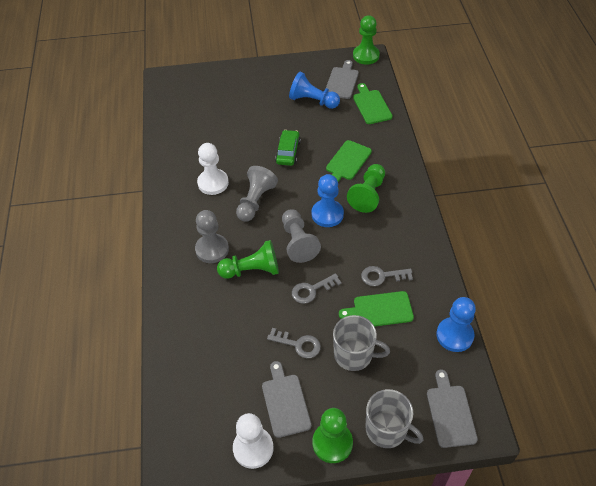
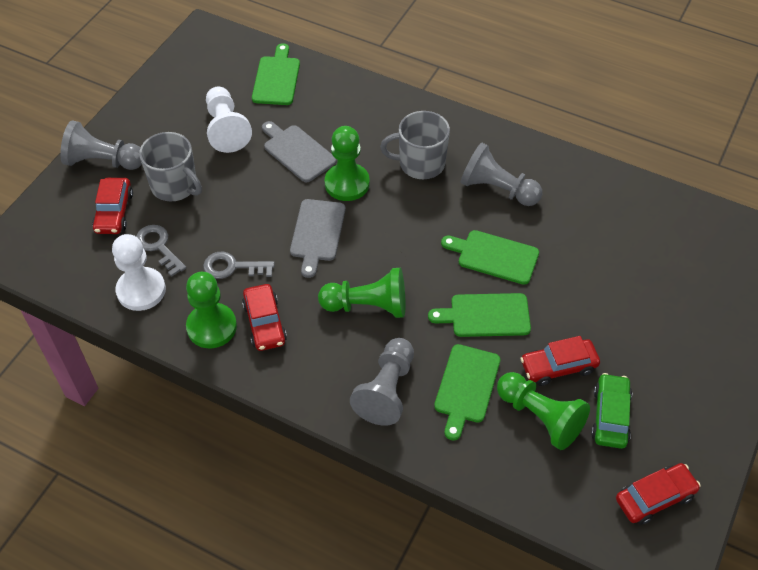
blue pawn: [289,72,340,109] [312,174,344,227] [436,297,476,352] = 3 -> none = 0
green cutting board: [326,140,372,182] [339,291,414,327] [353,83,393,124] = 3 -> [252,43,300,105] [428,293,531,337] [434,344,500,440] [441,230,539,285] = 4
grey cutting board: [262,361,311,438] [326,60,359,99] [427,370,478,448] = 3 -> [262,121,337,182] [290,199,345,278] = 2
grey key: [267,328,321,358] [292,273,342,304] [361,266,413,286] = 3 -> [136,225,186,277] [203,252,275,279] = 2
red car: none = 0 -> [92,178,133,234] [242,284,287,351] [520,336,600,386] [616,463,701,525] = 4

